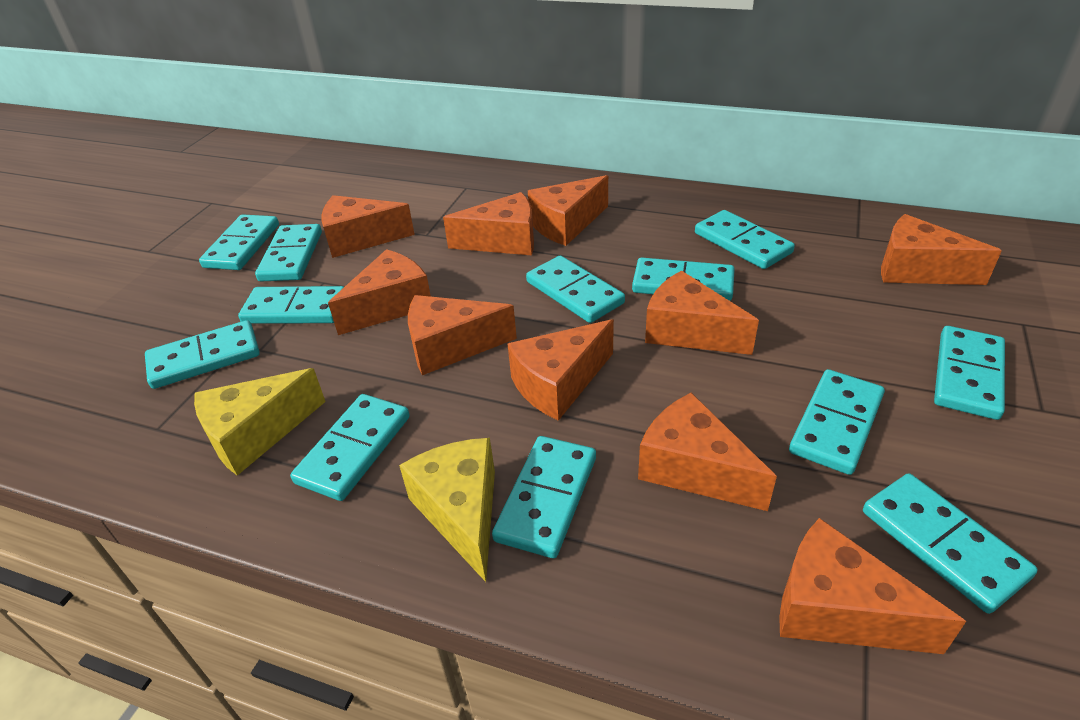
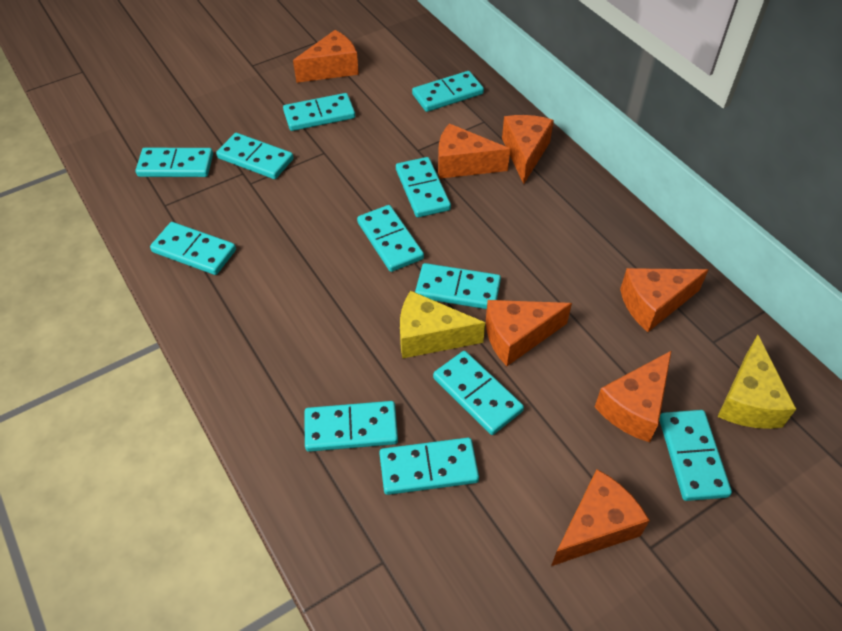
orange cheese: [321,195,415,258] [328,249,431,335] [408,295,517,375] [443,192,534,255] [508,319,614,421] [528,175,608,246] [638,392,777,511] [645,270,759,355] [779,518,966,654] [881,214,1002,285] = 10 -> [293,30,359,83] [438,123,510,179] [486,300,572,366] [502,115,554,184] [551,469,650,566] [595,350,672,442] [620,268,708,332] = 7

